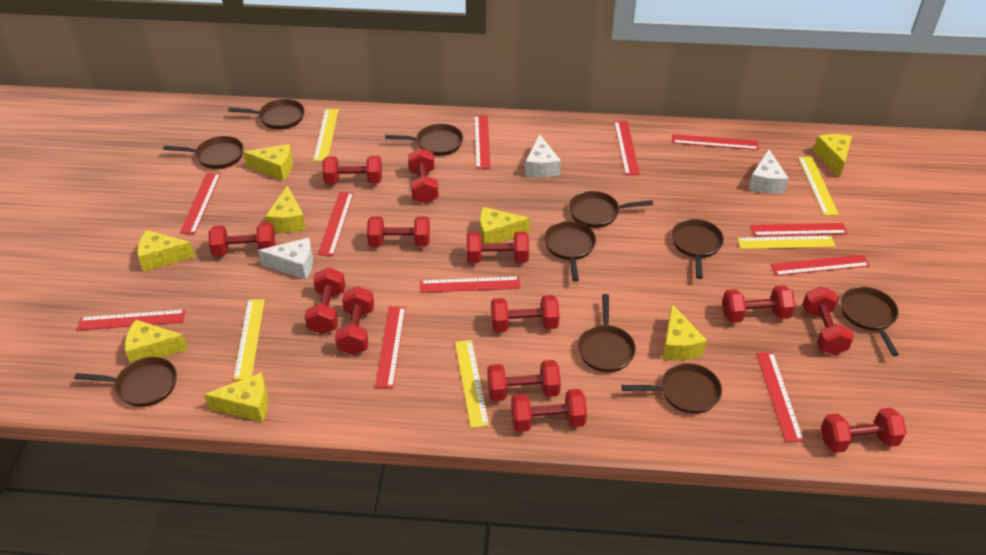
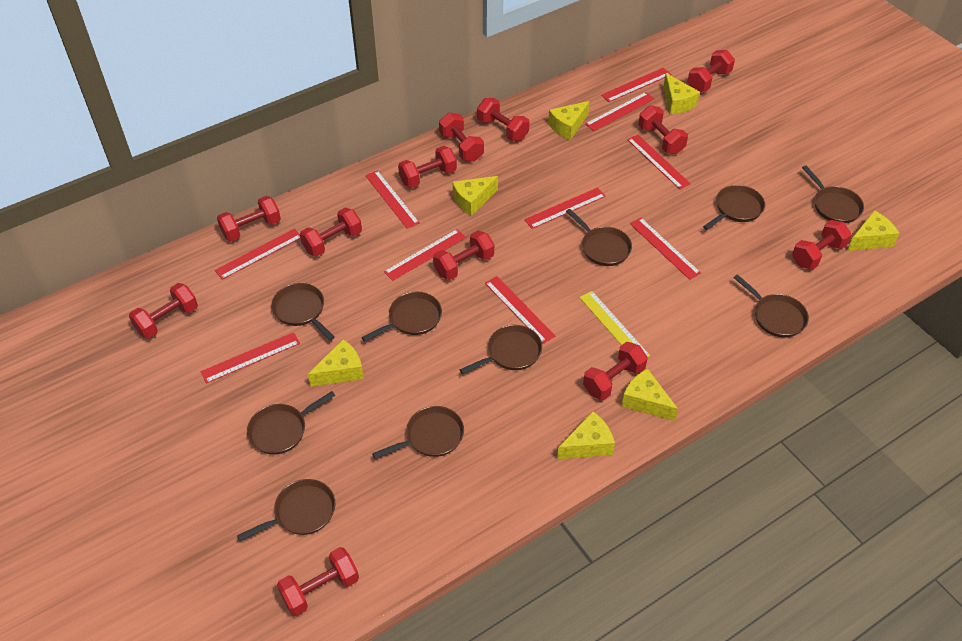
red dumbbell: [209,222,275,257] [305,267,345,334] [322,156,382,184] [335,286,374,355] [367,216,430,247] [408,148,439,204] [467,232,529,263] [488,360,561,401] [491,295,559,332] [511,389,587,432] [722,285,796,323] [802,286,854,355] [821,408,906,453] = 13 -> [129,283,198,339] [217,196,281,241] [277,547,359,616] [300,208,362,257] [398,146,457,188] [433,231,494,280] [439,112,484,162] [477,98,529,141] [583,342,648,400] [638,105,688,154] [687,50,735,92] [792,220,852,270] = 12
red ruler: [77,309,185,330] [180,173,221,234] [318,192,354,256] [375,306,406,389] [420,276,520,293] [474,115,491,169] [614,121,640,175] [672,134,759,150] [750,223,848,236] [756,352,804,442] [771,255,870,276] = 11 -> [200,332,300,384] [215,229,301,280] [365,170,420,229] [384,229,466,281] [485,276,555,344] [524,187,606,229] [585,92,655,131] [601,68,671,102] [627,135,691,189] [630,218,701,280] = 10
white cheese: [258,238,313,280] [525,134,561,178] [748,150,789,194] = 3 -> none = 0
yellow cheese: [125,320,188,363] [137,230,195,272] [204,373,268,422] [243,144,293,181] [265,185,306,233] [480,207,530,243] [663,304,707,361] [813,134,852,177] = 8 -> [308,339,364,387] [453,176,498,216] [548,101,590,140] [557,411,615,459] [621,369,678,421] [663,73,700,114] [847,210,899,251] = 7
yellow ruler: [233,299,265,380] [313,109,339,161] [455,340,489,428] [737,236,836,249] [798,156,839,216] = 5 -> [579,291,650,357] = 1

